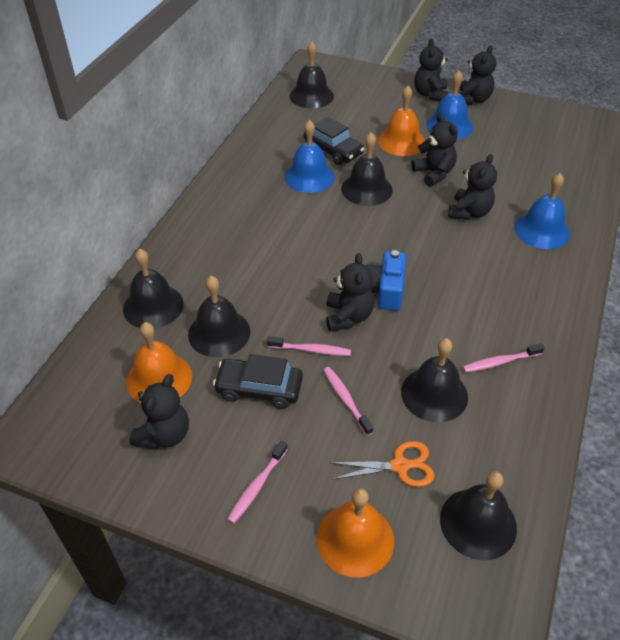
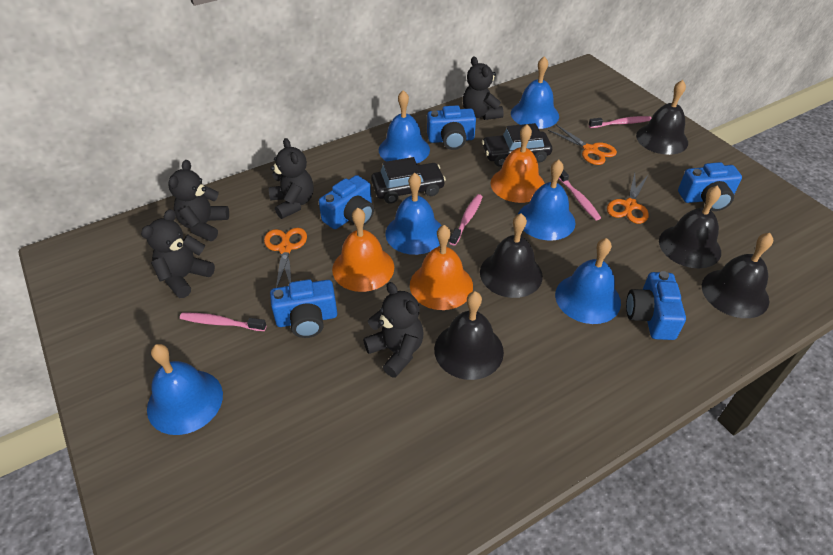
black bell: [123,249,184,329] [188,276,250,357] [290,41,334,109] [341,132,393,206] [401,338,468,422] [440,471,517,560] = 6 -> [434,291,504,380] [480,213,543,298] [636,80,688,155] [659,185,721,268] [702,233,773,318] = 5
black teddy bear: [130,374,189,450] [326,253,374,331] [411,113,458,187] [414,39,448,101] [448,154,497,220] [458,45,496,105] = 6 -> [141,209,215,298] [168,160,229,241] [269,138,314,219] [363,282,423,378] [463,57,504,120] = 5
blue bell: [284,120,335,193] [426,70,473,139] [514,173,570,249] = 3 -> [147,344,223,435] [379,90,430,163] [385,173,441,255] [511,56,559,129] [518,160,576,241] [555,238,621,324] = 6
blue camera: [366,250,406,311] = 1 -> [270,279,337,338] [319,175,374,229] [427,105,476,150] [626,271,686,340] [678,162,742,211] = 5
orange scissors: [331,441,435,487] = 1 -> [264,228,307,288] [548,124,617,165] [607,173,649,224] = 3

